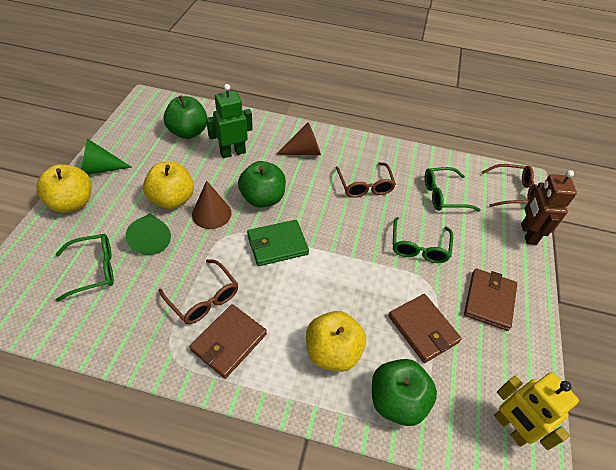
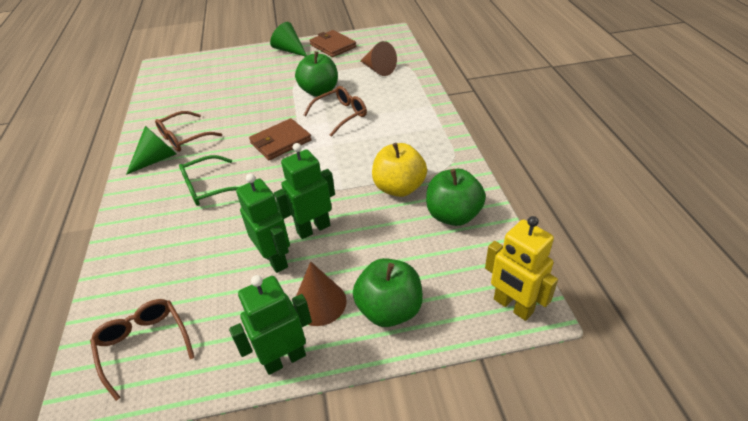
brown robot: [521,170,577,245] = 1 -> none = 0
brown wallet: [189,304,267,379] [388,294,462,363] [464,268,517,331] = 3 -> [249,118,312,160] [310,30,356,57] = 2
green glasses: [55,234,114,302] [393,217,453,263] [425,167,480,212] = 3 -> [179,155,238,206] = 1
green robot: [206,84,253,158] = 1 -> [229,275,312,375] [236,174,290,273] [274,143,335,239] = 3
green wallet: [247,220,309,266] = 1 -> none = 0
yellow apple: [37,164,91,213] [143,162,194,209] [306,311,366,372] = 3 -> [372,143,427,197] = 1

